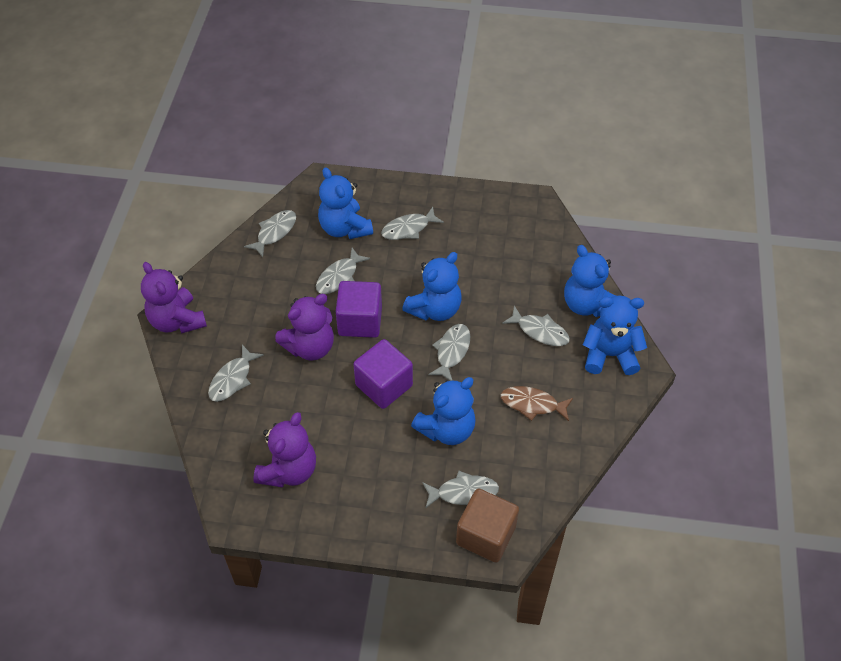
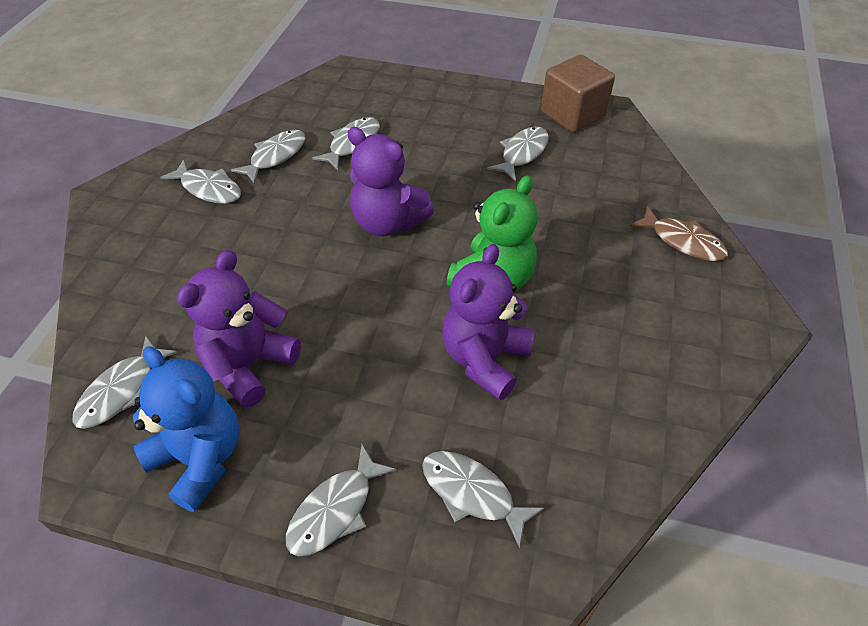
blue teddy bear: [318,167,373,239] [402,252,462,321] [411,377,476,445] [564,245,617,317] [583,295,647,375] = 5 -> [133,346,239,512] = 1
green teddy bear: none = 0 -> [446,175,537,291] = 1
purple cube: [336,281,382,338] [353,339,413,409] = 2 -> none = 0

